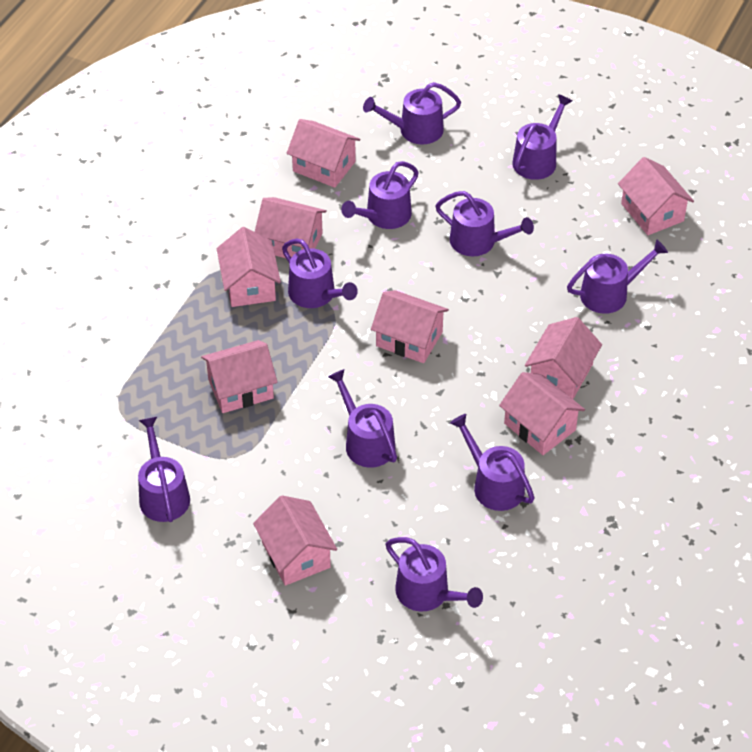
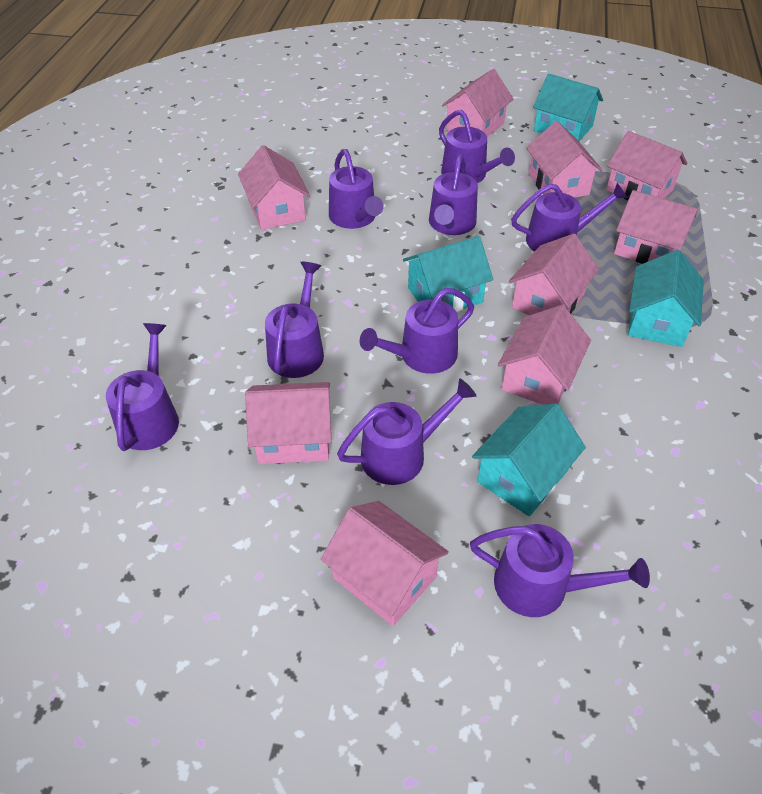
purple watering can: [138,417,190,522] [282,238,358,308] [328,369,397,468] [341,161,419,229] [363,82,461,144] [385,537,483,611] [435,191,534,256] [450,414,535,511] [512,94,572,180] [567,239,668,314] = 10 -> [106,323,179,451] [265,262,324,378] [329,149,384,229] [337,379,476,485] [360,288,474,374] [429,154,478,235] [439,110,515,183] [470,524,650,617] [511,183,628,252] = 9
turquoise house: none = 0 -> [403,236,493,312] [472,404,586,516] [533,73,603,141] [628,250,704,347] = 4

